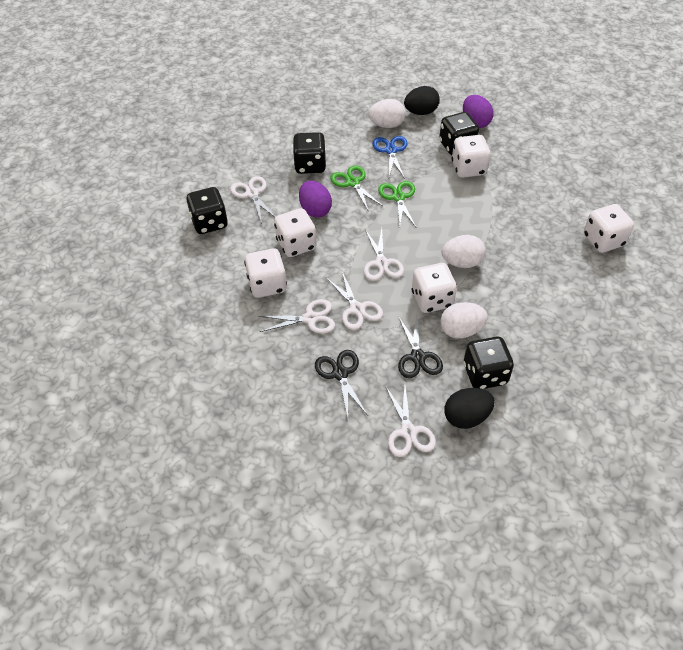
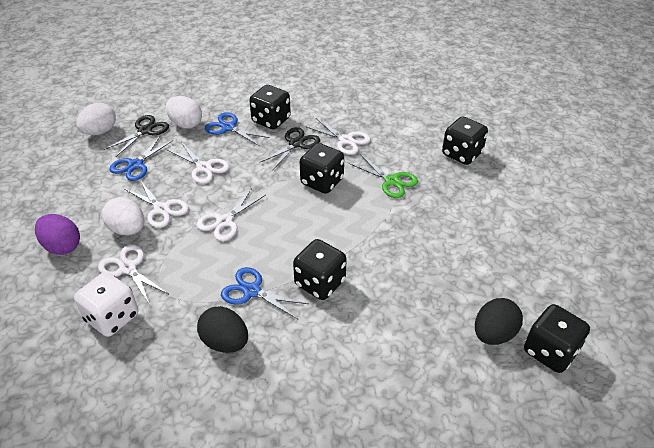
black dice: [186,187,228,234] [293,132,326,174] [439,112,479,155] [463,337,514,389] = 4 -> [249,85,291,129] [293,239,347,300] [300,143,344,194] [442,116,488,165] [524,304,590,373] = 5
blue scissors: [373,136,408,178] = 1 -> [109,136,173,181] [205,112,270,146] [221,267,308,319] = 3
green scissors: [330,165,383,212] [378,181,417,228] = 2 -> [349,154,418,198] = 1
purple egg: [299,181,332,217] [463,95,494,128] = 2 -> [35,214,80,255] = 1
white dice: [244,248,287,298] [274,208,317,257] [412,263,457,313] [451,135,490,178] [584,204,634,253] = 5 -> [74,272,138,337] = 1

